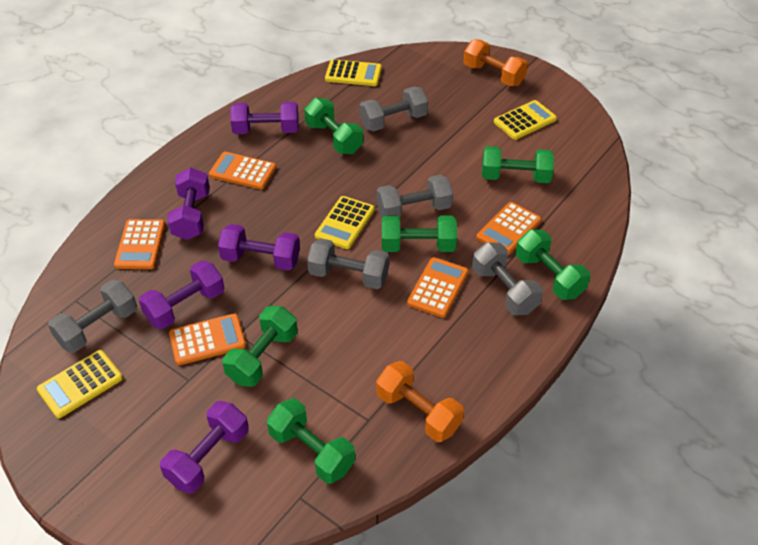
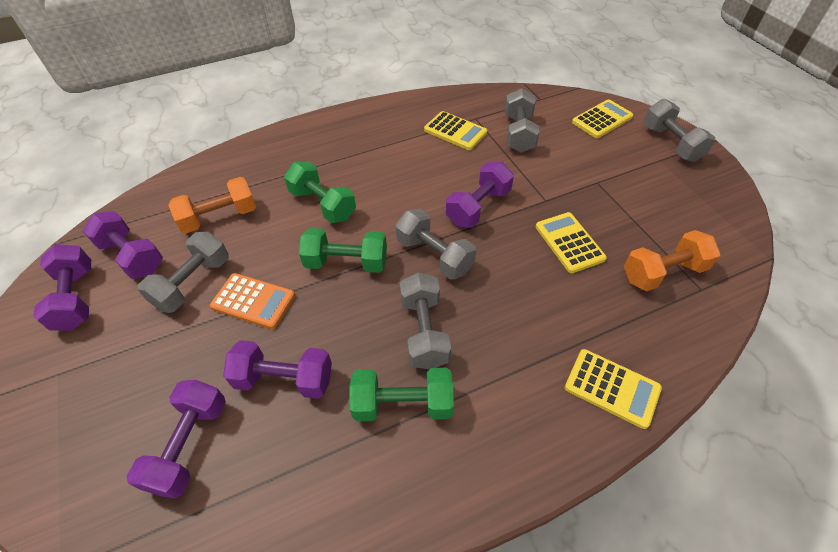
green dumbbell: [222,306,298,387] [267,398,355,484] [304,98,363,154] [382,216,457,252] [482,146,554,183] [516,230,590,300] = 6 -> [284,161,356,223] [299,228,387,273] [349,368,454,421] = 3
orange calculator: [114,219,165,269] [169,313,246,365] [209,152,277,190] [407,257,469,318] [476,202,542,255] = 5 -> [210,273,295,329] = 1

